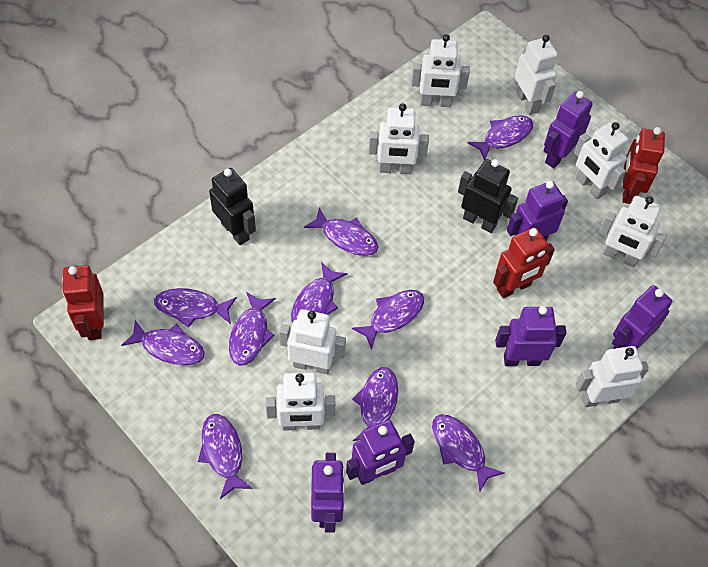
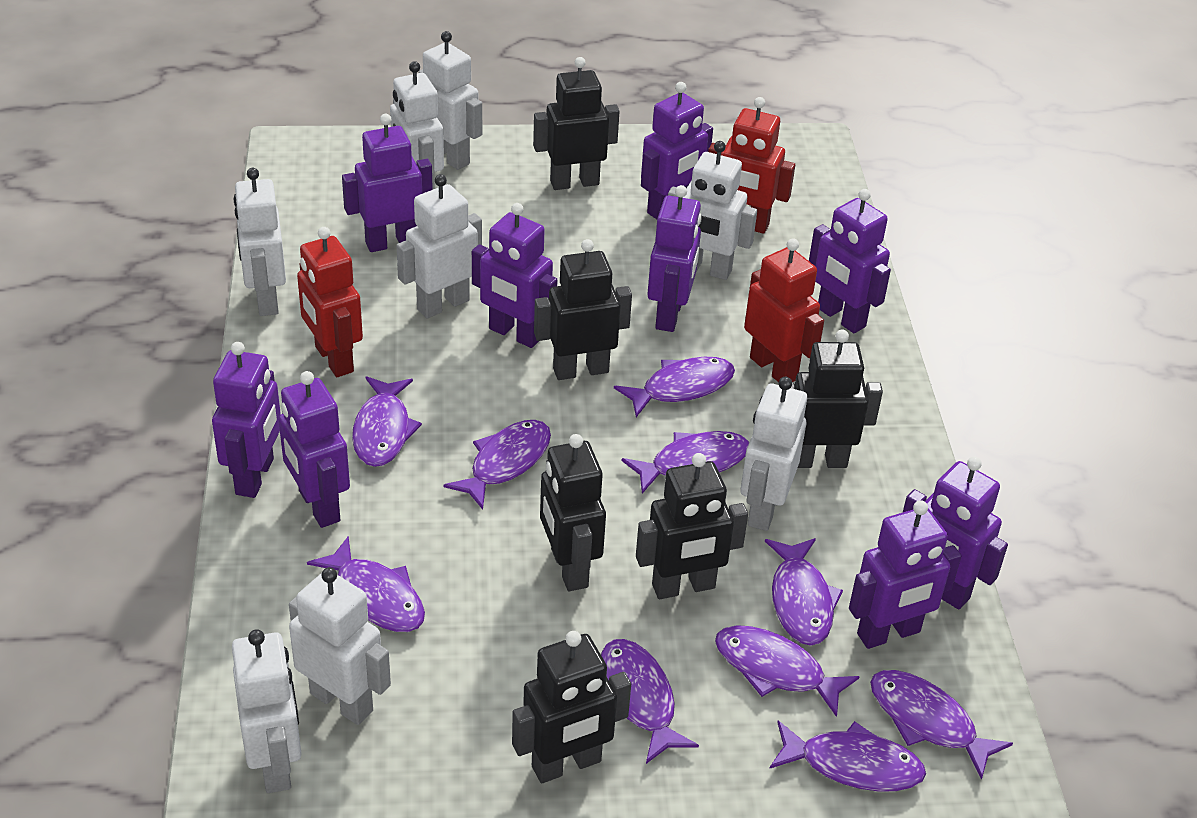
black robot: [209,168,256,245] [458,159,518,233] = 2 -> [512,631,631,783] [533,57,620,190] [534,239,632,380] [540,434,606,591] [636,453,748,599] [791,329,883,468] = 6
purple robot: [311,453,345,533] [346,420,415,485] [495,306,566,366] [507,181,568,241] [543,91,593,168] [612,285,673,349] = 6 -> [212,342,281,498] [278,371,350,528] [342,114,433,252] [472,203,557,348] [641,82,713,219] [647,185,702,332] [809,189,891,333] [849,500,961,649] [903,457,1008,609] = 9

